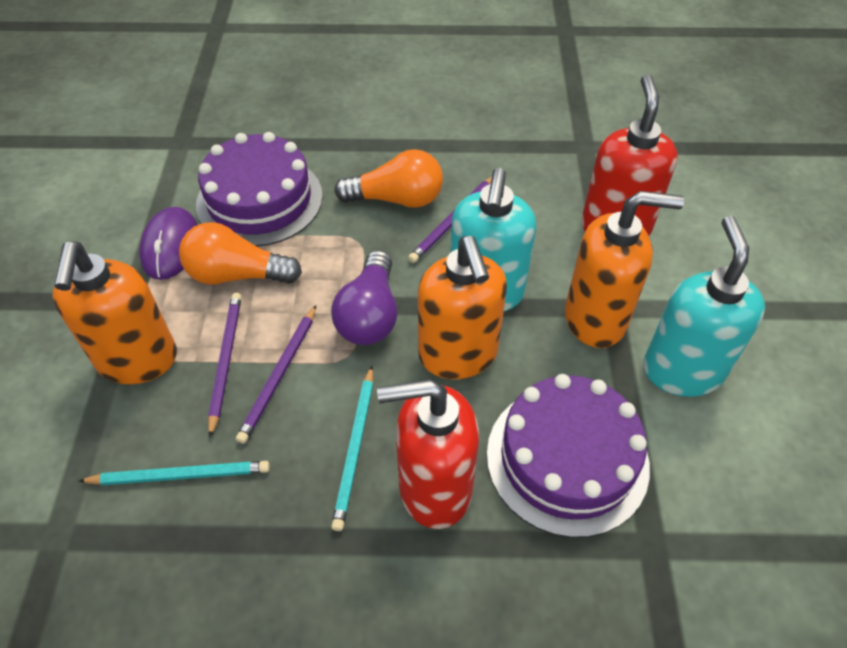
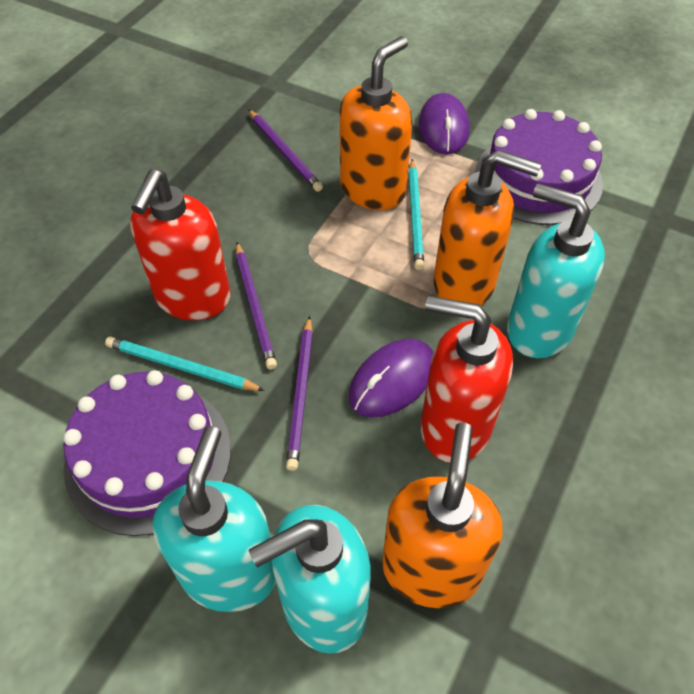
orange light bulb: [179,222,302,285] [334,149,443,208] = 2 -> none = 0
purple light bulb: [331,250,398,345] = 1 -> none = 0
purple mouse: [139,207,197,280] = 1 -> [348,339,434,418] [419,93,469,154] = 2
turquoise soap dispenser: [450,168,536,311] [643,216,765,397] = 2 -> [152,426,276,612] [249,505,371,654] [507,183,605,358] = 3

